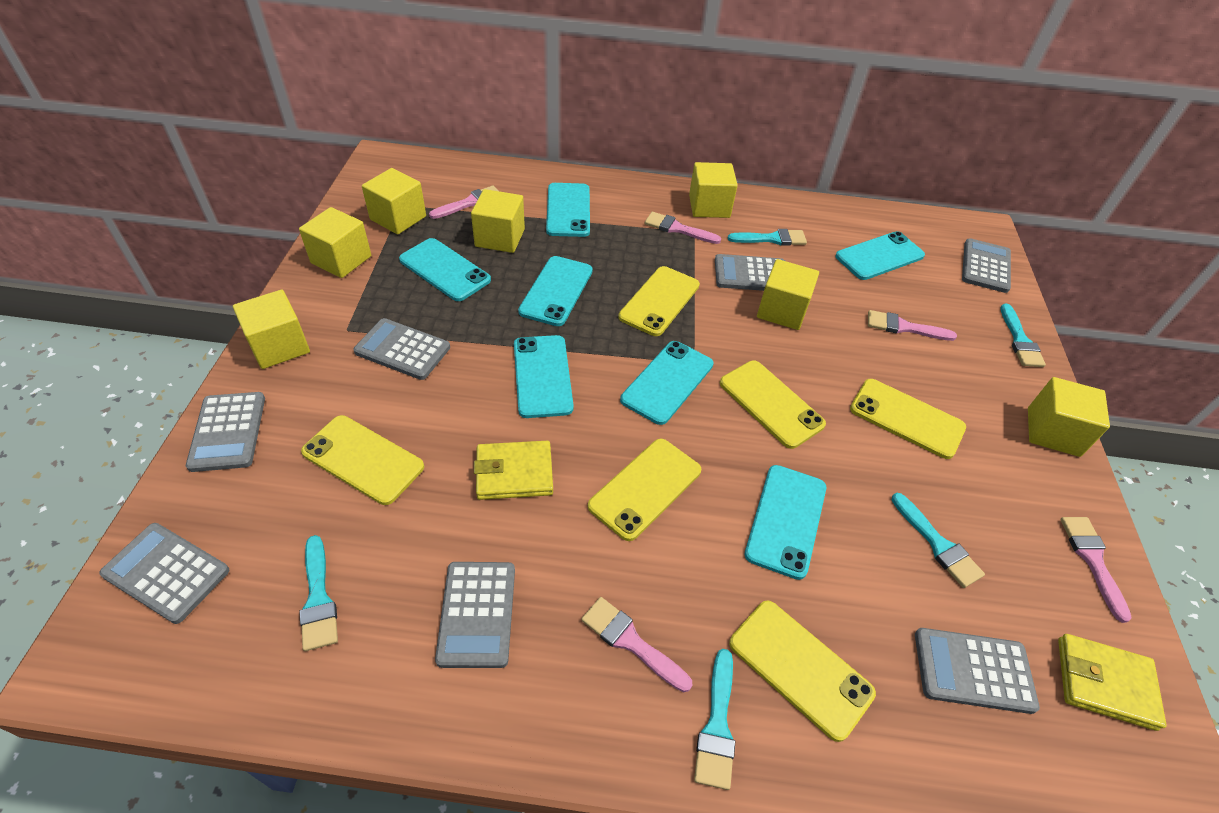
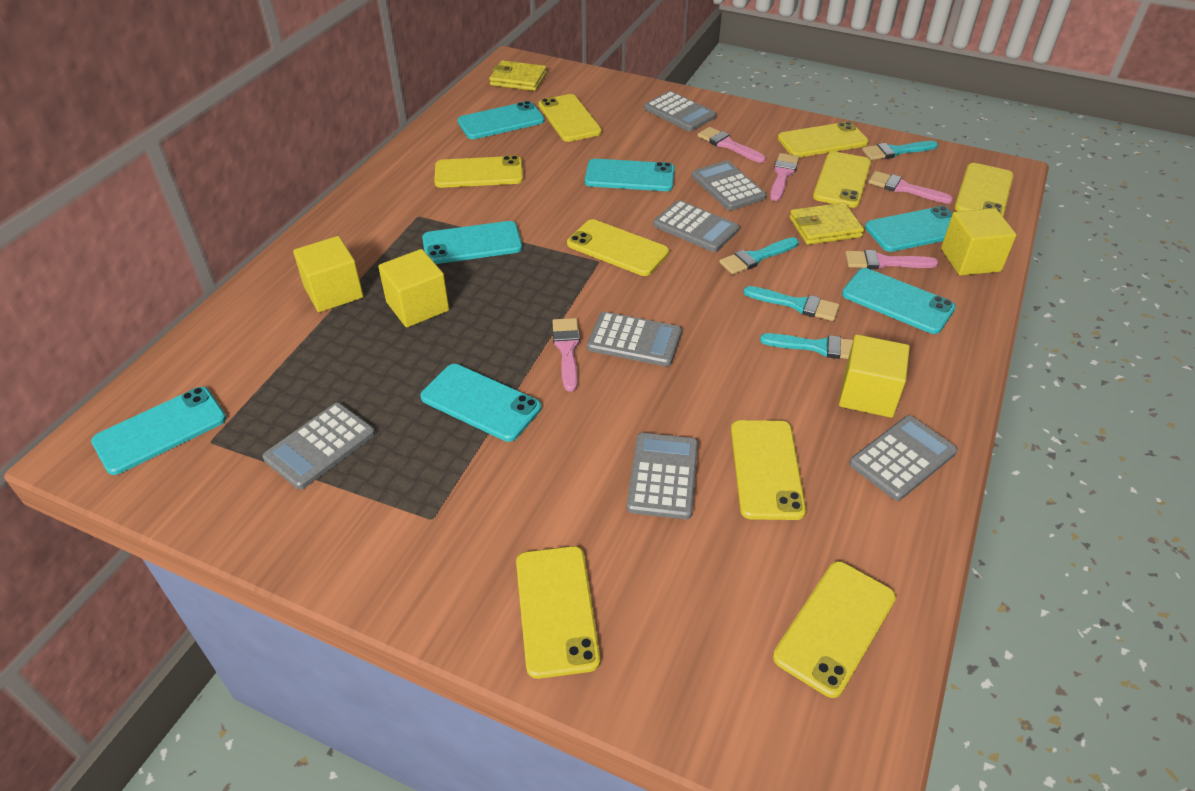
turquoise brush: [299,535,338,651] [694,649,735,790] [728,229,807,246] [892,493,985,588] [1000,304,1046,367] = 5 -> [719,237,799,275] [743,286,839,321] [760,333,853,359] [862,141,938,160] = 4
yellow cube: [233,290,310,369] [299,207,371,278] [362,168,426,234] [471,189,525,253] [689,162,738,218] [757,259,819,330] [1028,377,1110,457] = 7 -> [293,236,364,312] [378,249,449,327] [839,334,910,418] [941,208,1017,276] = 4
yellow phone: [301,415,424,505] [588,439,701,541] [618,266,700,336] [720,361,826,449] [729,600,876,742] [850,379,966,459] = 6 -> [434,155,523,188] [516,546,600,679] [538,94,602,142] [567,219,669,276] [731,420,806,520] [773,561,896,698] [778,121,869,158] [813,151,871,208] [954,163,1014,216] = 9

